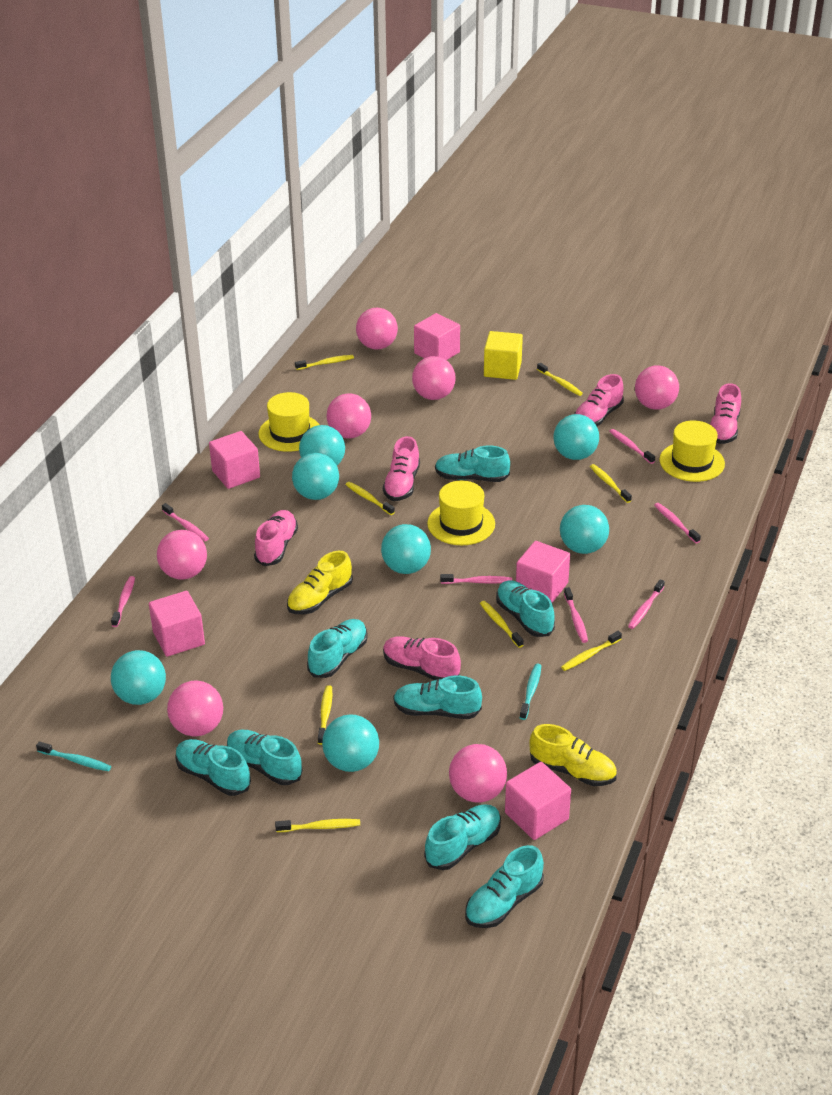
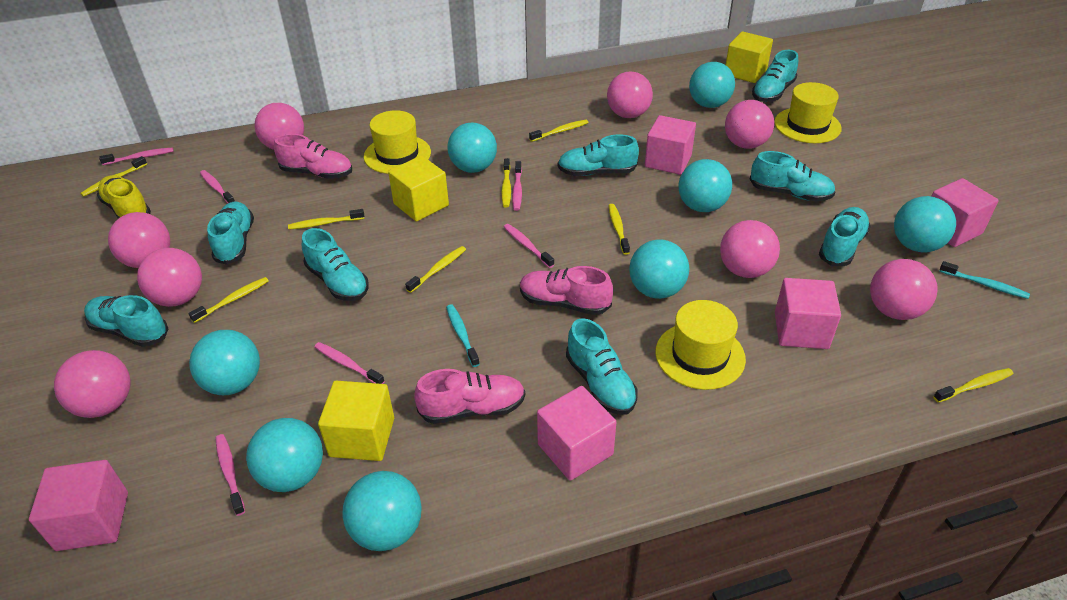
pink ball: [157,530,207,580] [167,680,223,737] [326,393,371,439] [356,308,398,350] [412,356,456,400] [449,744,507,803] [635,365,679,410] = 7 -> [54,350,131,418] [108,212,170,268] [137,248,202,307] [255,103,304,150] [607,71,653,118] [720,220,780,278] [725,100,774,149] [870,259,938,320] = 8
pink shoe: [254,510,298,566] [383,436,420,501] [383,636,461,680] [574,374,624,427] [710,383,741,444] = 5 -> [274,134,352,179] [414,369,525,424] [520,266,613,315] = 3
pink toothbrush: [111,576,135,627] [162,503,209,541] [440,574,512,584] [564,587,588,643] [609,429,655,464] [628,579,665,629] [654,503,701,543] = 7 -> [99,147,173,165] [200,170,235,203] [215,434,245,516] [315,342,385,384] [504,224,554,268] [512,161,522,211] = 6
turquoise ball: [111,650,166,705] [292,453,339,500] [299,425,345,465] [322,714,379,772] [381,524,431,574] [553,414,599,460] [560,505,609,554] = 7 -> [189,330,260,395] [246,418,323,492] [342,471,422,551] [448,123,497,173] [629,239,689,299] [679,159,732,212] [689,62,735,108] [894,196,956,252] = 8
yellow cube: [484,331,523,380] = 1 -> [318,381,394,461] [388,155,449,222] [726,31,773,83] = 3
yellow shoe: [287,551,353,614] [529,724,617,786] = 2 -> [97,175,151,219] = 1

